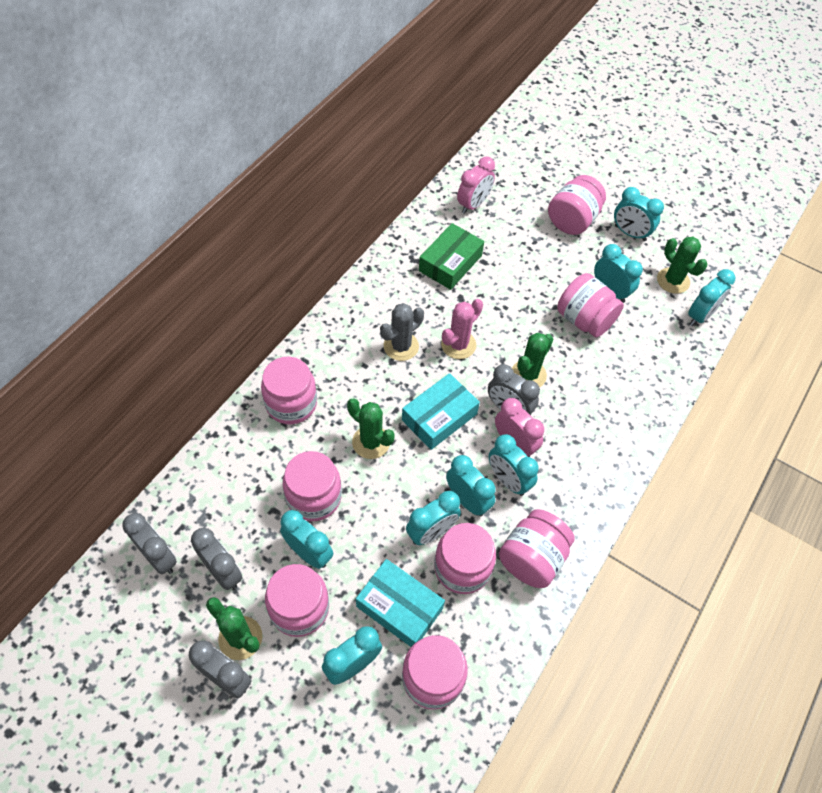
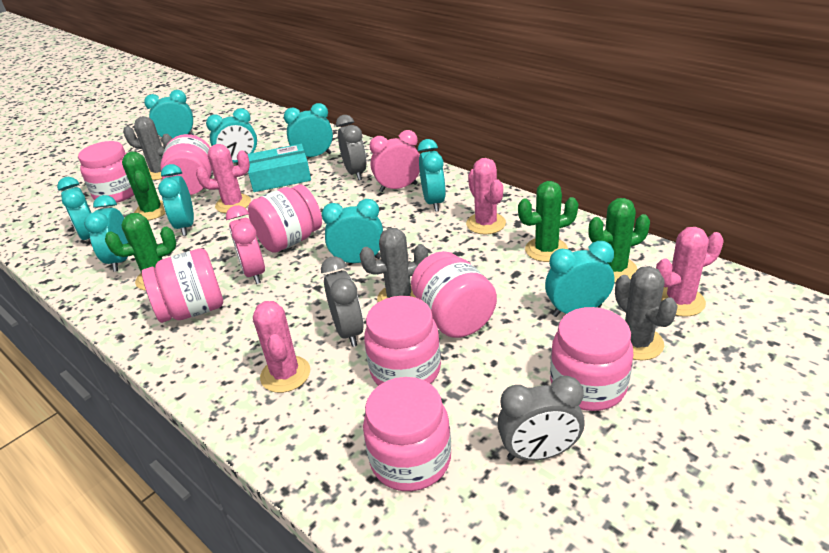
green box: [419,223,484,290] = 1 -> none = 0
grey cactus: [380,303,424,361] = 1 -> [123,116,172,180] [359,228,428,302] [615,266,678,360] = 3
grey clock: [122,513,177,575] [189,640,251,698] [191,528,243,590] [488,364,540,415] = 4 -> [321,256,364,347] [336,115,367,180] [497,376,584,461] = 3
pink cactus: [441,299,483,359] = 1 -> [196,144,251,213] [253,301,310,393] [466,158,506,235] [656,227,724,317] = 4
turquoise box: [356,559,445,647] [402,373,480,450] = 2 -> [248,144,311,192] = 1
turquoise clock: [280,510,333,569] [322,626,382,685] [406,491,461,545] [446,455,496,516] [488,434,539,496] [594,244,643,303] [614,187,664,241] [688,269,735,326] = 8 -> [57,177,92,245] [84,195,128,272] [144,90,194,142] [158,164,194,236] [206,108,257,163] [284,103,333,157] [322,199,383,263] [418,139,446,212] [545,241,614,317] = 9

